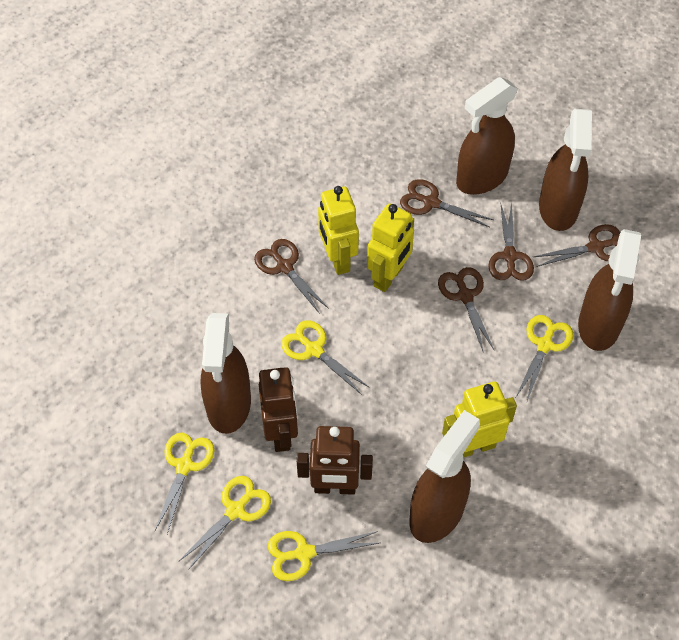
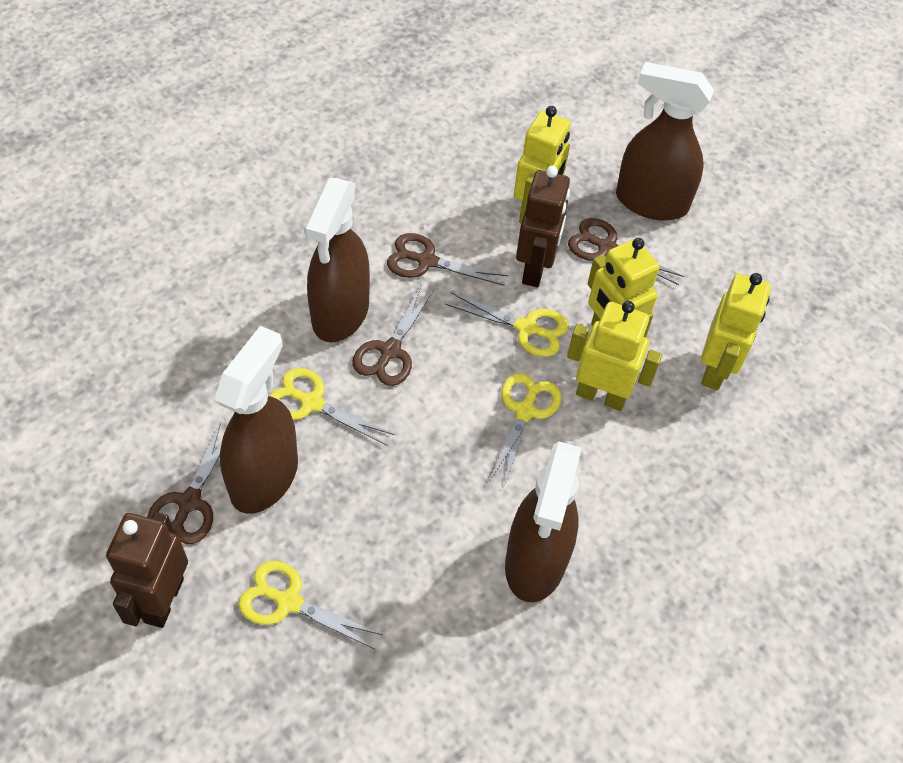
brown scissors: [254,239,329,314] [400,179,494,227] [438,267,494,353] [488,202,534,281] [533,224,620,267] = 5 -> [147,422,222,544] [352,286,434,386] [387,233,508,286] [568,218,684,285] = 4
brown spray bottle: [201,313,251,434] [410,410,480,543] [456,77,518,195] [539,109,592,231] [578,229,641,351] = 5 -> [214,326,298,514] [304,178,370,342] [505,441,582,602] [616,62,714,221] = 4
yellow robot: [318,186,359,275] [367,203,414,292] [442,381,517,458] = 3 -> [514,106,571,223] [567,301,662,411] [587,238,660,337] [701,273,771,390] = 4
yellow scissors: [155,433,214,534] [178,476,271,570] [268,531,379,581] [281,320,370,395] [516,315,574,401] = 5 -> [238,561,383,650] [269,368,395,446] [445,292,568,357] [489,373,562,486] = 4

